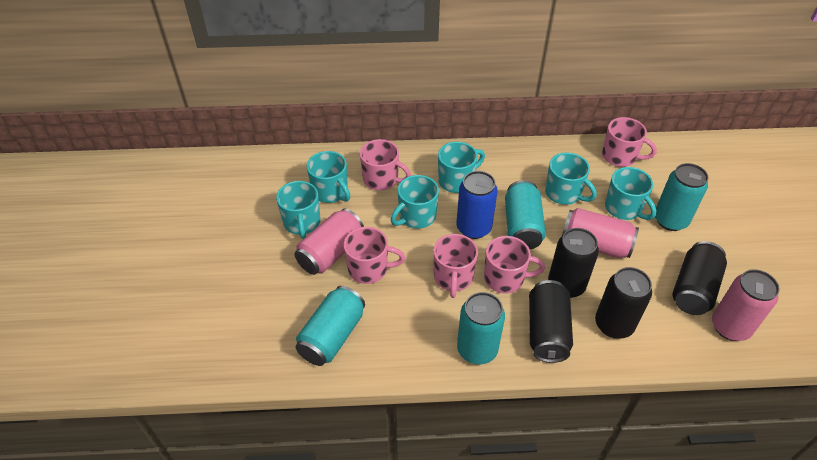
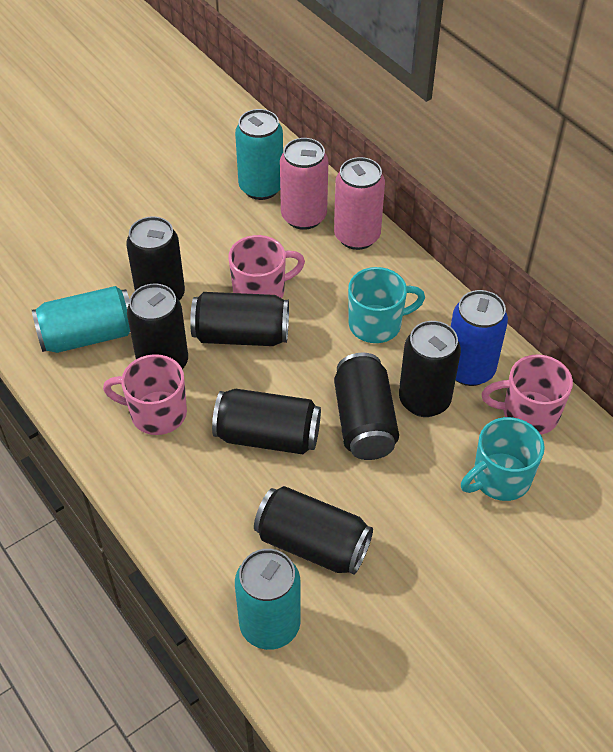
black can: [529,280,573,363] [548,228,599,298] [595,267,652,339] [672,241,727,315] = 4 -> [126,216,185,301] [127,284,188,369] [190,292,289,346] [212,389,321,454] [254,486,373,575] [334,353,399,460] [399,321,461,417] = 7
pink can: [294,208,364,275] [562,208,639,258] [712,269,780,341] = 3 -> [280,138,328,230] [334,157,385,250] = 2
pink mug: [344,227,405,284] [360,139,411,190] [433,234,478,298] [484,236,545,293] [602,117,657,167] = 5 -> [103,354,187,435] [229,235,305,298] [482,354,573,434] = 3
turquoise can: [296,286,365,366] [457,292,505,365] [505,180,546,249] [655,163,708,231] = 4 -> [32,286,130,353] [235,109,283,200] [235,549,301,650] = 3
turquoise mug: [276,181,320,239] [307,151,350,203] [391,175,439,228] [438,142,485,193] [545,153,597,205] [605,167,656,220] = 6 -> [348,267,425,343] [461,417,545,501] = 2

